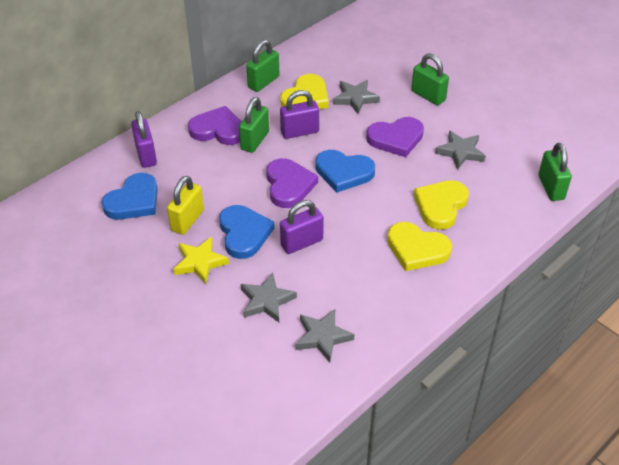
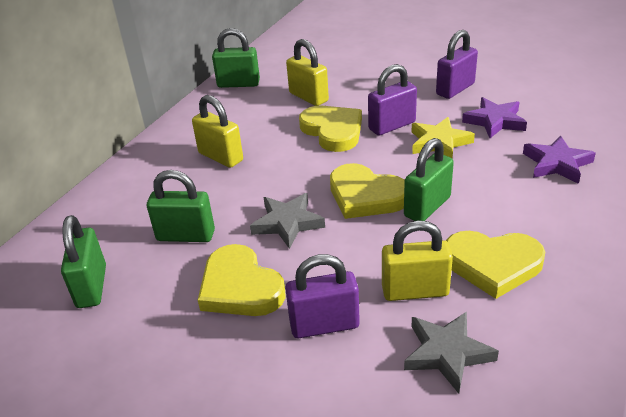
blue heart: [101,173,158,220] [219,205,275,259] [315,150,375,193] = 3 -> none = 0
grey star: [241,273,297,322] [296,309,354,362] [333,80,380,114] [435,131,485,169] = 4 -> [250,193,325,249] [404,311,499,394] = 2
purple heart: [188,106,242,145] [266,158,318,208] [366,117,424,157] = 3 -> none = 0
purple star: none = 0 -> [462,97,527,138] [523,136,596,184] = 2
yellow heart: [281,74,329,109] [387,222,452,271] [414,180,469,230] = 3 -> [198,244,286,316] [299,106,362,152] [330,163,405,219] [446,231,545,299] = 4
yellow padlock: [167,176,204,235] = 1 -> [192,95,243,168] [286,39,329,106] [382,220,453,301] = 3

